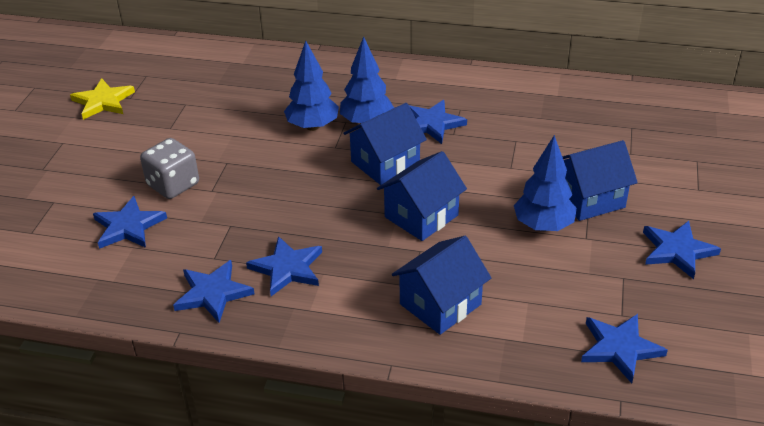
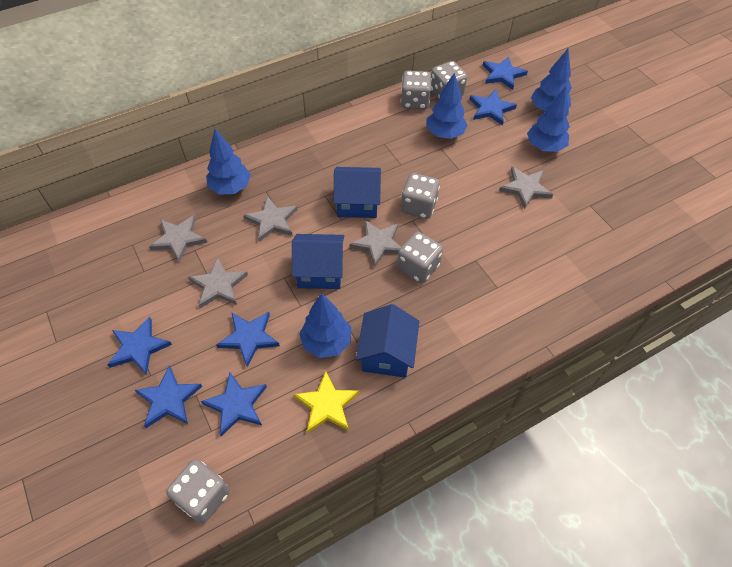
blue house: [343,103,427,185] [377,151,467,241] [392,236,491,335] [562,140,638,221] = 4 -> [292,234,344,289] [333,167,381,218] [356,304,419,378] = 3
blue tree: [284,41,339,131] [340,37,394,124] [514,135,577,231] = 3 -> [206,129,251,195] [299,293,351,358] [427,73,467,139] [527,87,570,152] [531,49,572,112] = 5
grey dice: [140,138,199,199] = 1 -> [166,459,230,524] [397,232,443,283] [401,71,432,109] [401,173,440,219] [431,61,467,100] = 5
grey star: none = 0 -> [149,215,207,263] [188,258,248,308] [243,196,298,242] [349,220,401,268] [499,166,553,209] = 5

